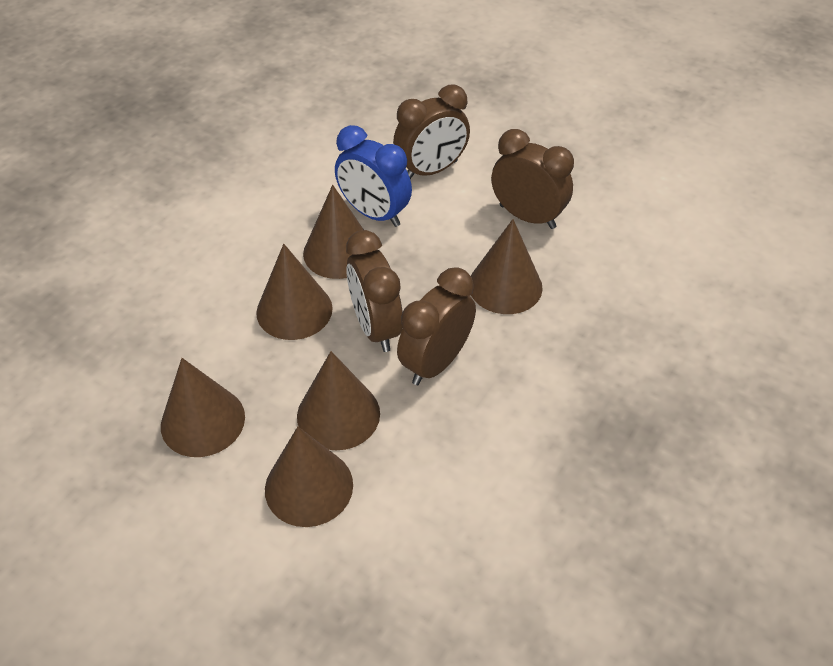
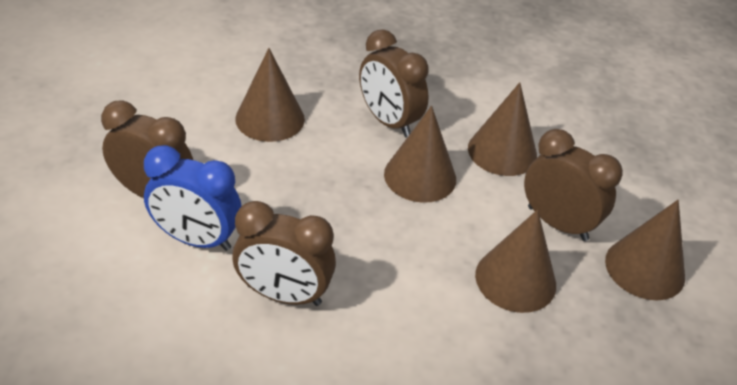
brown cone: [161,358,245,457] [256,244,333,340] [265,426,353,527] [297,351,380,451] [303,185,364,279] [471,219,543,314] = 6 -> [235,48,305,142] [384,106,456,203] [468,82,537,176] [475,210,556,313] [605,200,685,300] = 5

